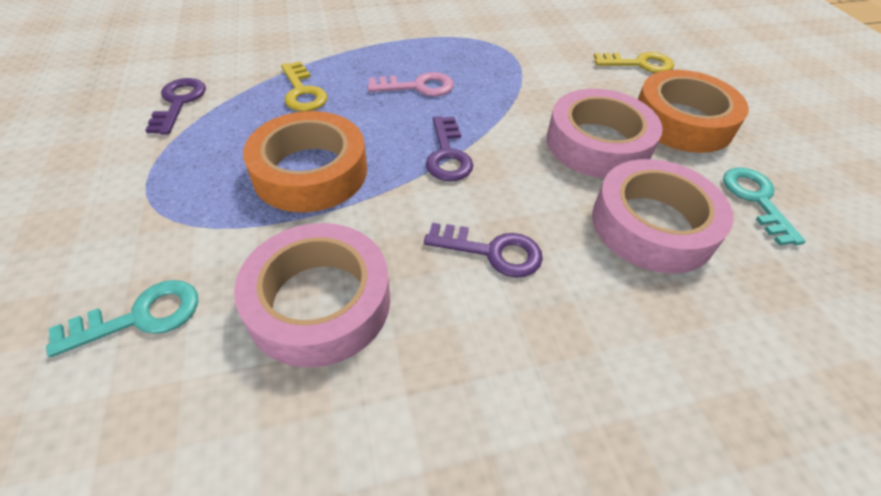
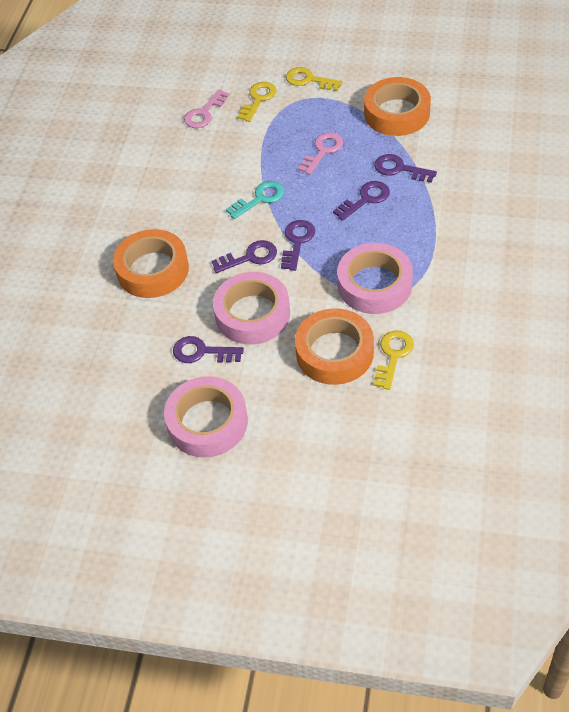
orange tape: [243,111,367,212] [638,70,749,153] = 2 -> [113,229,189,298] [295,308,374,385] [364,77,431,136] = 3
pink key: [367,72,454,96] = 1 -> [184,89,230,128] [298,132,343,175] = 2
purple key: [146,78,206,135] [424,223,543,278] [426,116,473,181] = 3 -> [173,336,244,363] [211,240,277,273] [281,220,315,271] [333,181,390,221] [374,154,437,183] = 5
turquoise key: [46,280,198,357] [723,168,806,246] = 2 -> [226,181,284,219] = 1
yellow key: [281,61,327,111] [594,52,674,73] = 2 -> [238,82,277,122] [286,67,343,91] [374,330,414,390] = 3

